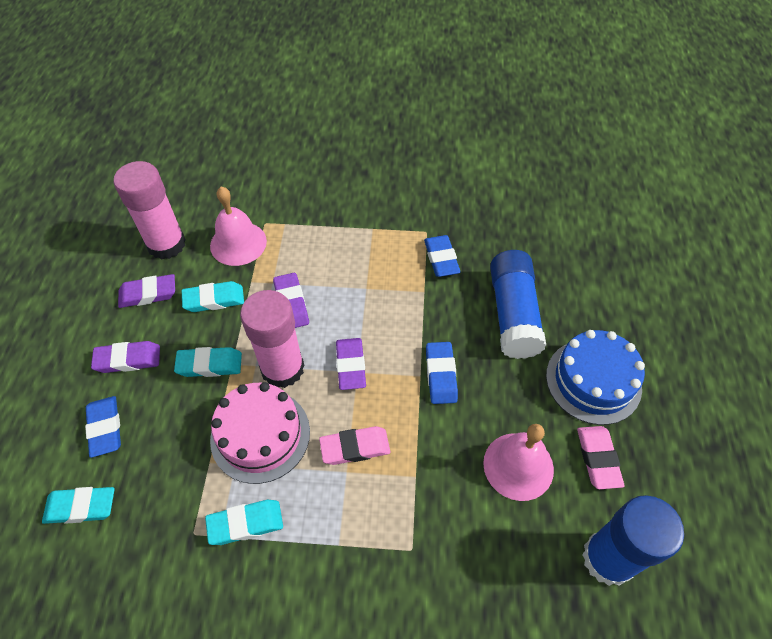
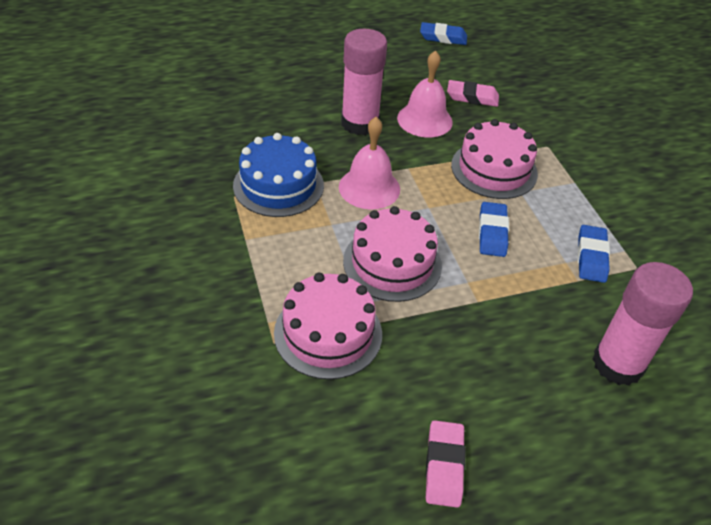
blue glue stick: [490,250,546,359] [582,495,684,586] = 2 -> none = 0
pink cake: [210,382,310,484] = 1 -> [274,273,382,380] [343,206,442,302] [451,119,538,199] = 3
purple eraser: [91,341,160,373] [118,274,175,308] [273,273,309,328] [336,338,366,390] = 4 -> none = 0
turquoise eraser: [42,487,115,524] [174,347,242,377] [182,281,244,312] [205,500,283,545] = 4 -> none = 0

